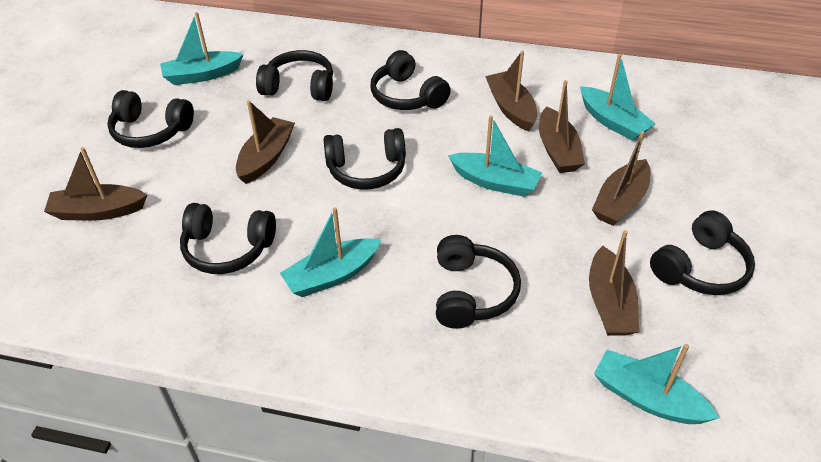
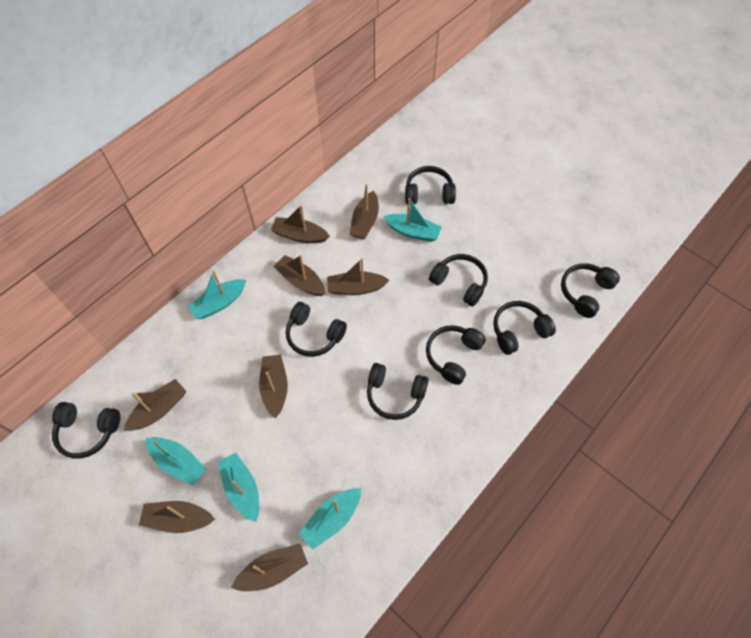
black headphones: [107,90,194,148] [180,203,276,274] [256,50,333,101] [323,128,406,189] [370,50,451,110] [436,235,521,329] [650,211,755,295] = 7 -> [52,402,120,459] [286,302,347,357] [367,363,429,420] [405,166,456,204] [426,325,486,385] [429,254,488,306] [493,301,556,355] [561,263,620,318] = 8
brown boat: [44,147,147,221] [236,100,295,184] [485,51,537,132] [539,80,585,173] [589,230,639,336] [592,131,650,226] = 6 -> [124,379,187,431] [139,501,215,533] [231,544,308,591] [259,355,288,419] [271,205,330,243] [274,255,325,296] [327,258,389,295] [350,184,379,239] = 8

